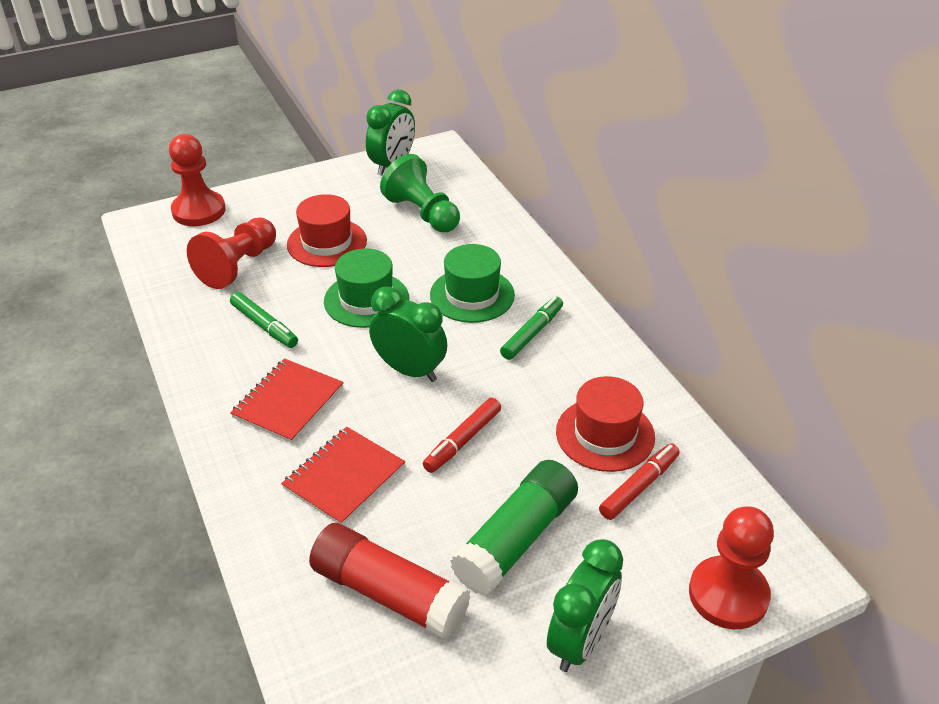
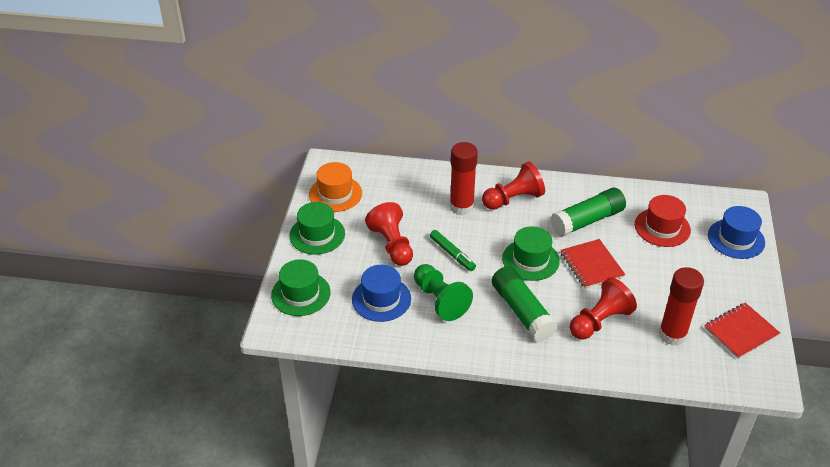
blue hat: none = 0 -> [352,265,411,322] [708,206,765,259] = 2
green clock: [366,89,415,176] [369,287,447,382] [547,539,623,672] = 3 -> none = 0
green glue stick: [450,460,578,595] = 1 -> [492,266,558,342] [550,188,626,237] = 2
green hat: [324,248,409,328] [430,244,515,323] = 2 -> [271,259,331,316] [289,202,345,255] [502,226,560,281] = 3
green marker: [230,292,298,348] [500,296,563,360] = 2 -> [430,230,476,271] = 1
orange hat: none = 0 -> [309,162,362,212] = 1
red glue stick: [309,523,470,640] = 1 -> [450,142,478,215] [659,267,704,346] = 2
red hat: [287,194,367,267] [556,376,655,472] = 2 -> [635,195,691,247] = 1
red marker: [423,398,501,473] [599,443,680,520] = 2 -> none = 0

